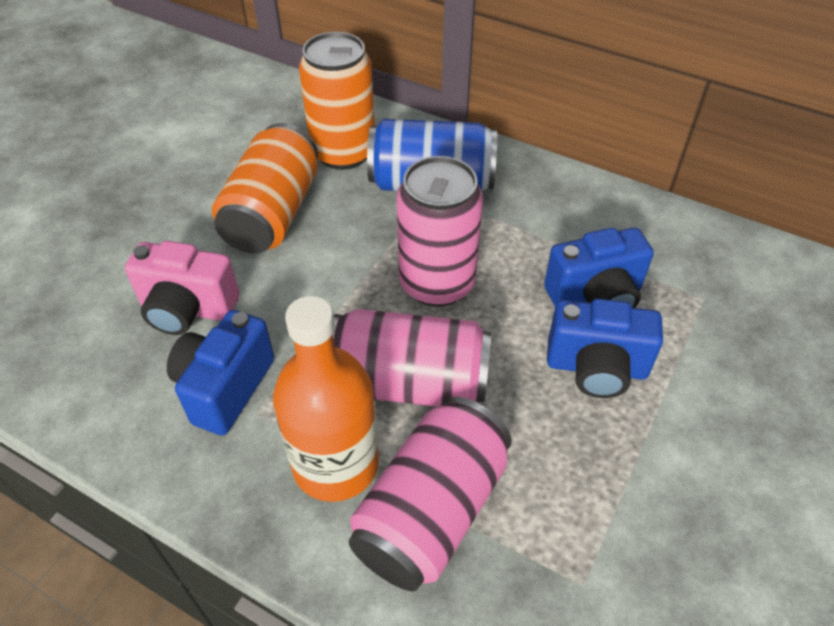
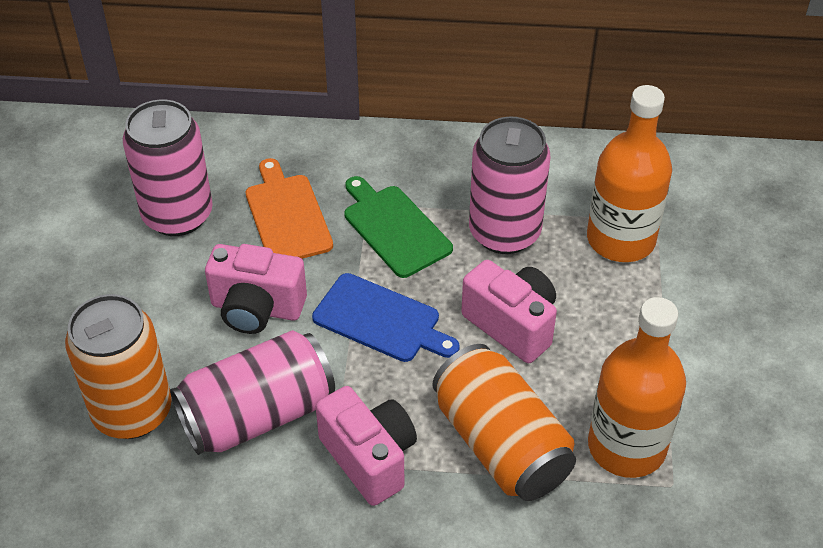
blue camera: [167,310,274,436] [544,228,654,308] [547,299,663,398] = 3 -> none = 0
blue can: [367,119,497,191] = 1 -> none = 0
blue cutting board: none = 0 -> [312,273,460,362] = 1
green cutting board: none = 0 -> [344,176,453,278] = 1
orange bottle: [273,296,379,502] = 1 -> [587,85,672,262] [588,297,686,478] = 2
orange cutting board: none = 0 -> [246,158,333,259] = 1
pink camera: [125,241,240,335] = 1 -> [205,244,307,334] [316,386,417,506] [461,260,557,363] = 3

